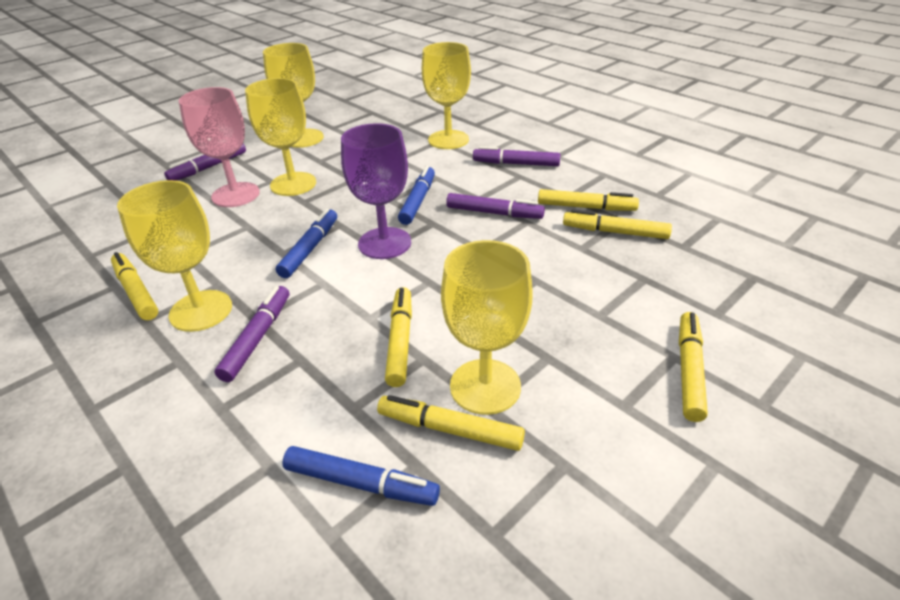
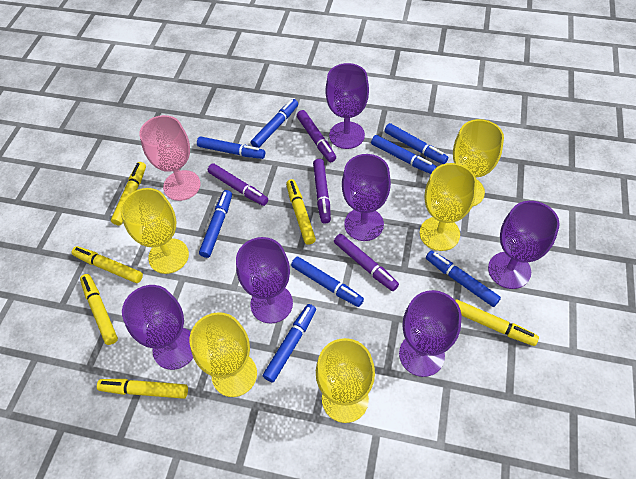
blue marker: [276,209,337,278] [282,446,440,506] [398,166,435,225] = 3 -> [197,136,265,159] [199,190,232,258] [251,99,298,148] [263,304,316,382] [291,257,364,307] [371,135,437,174] [384,123,448,164] [426,251,501,307] = 8
purple goblet: [341,123,411,259] = 1 -> [122,285,193,370] [236,237,293,324] [325,63,369,149] [342,154,391,241] [399,290,462,377] [488,201,560,289] = 6

